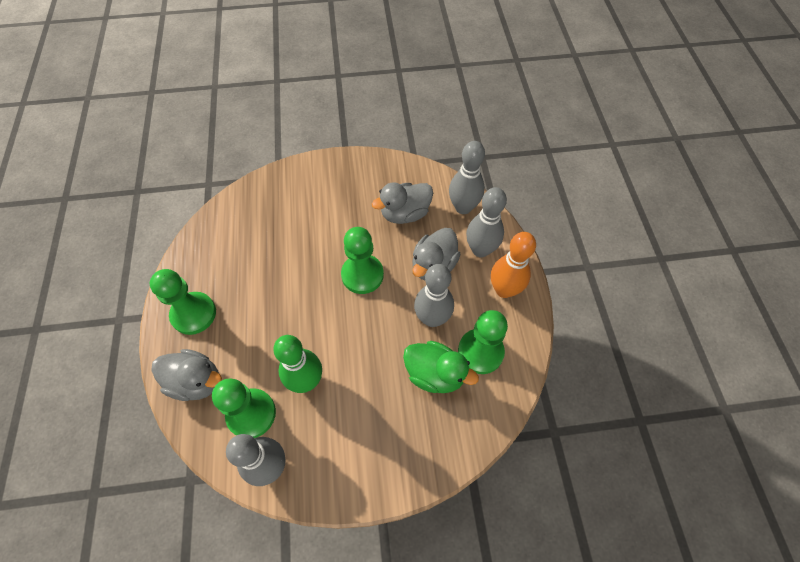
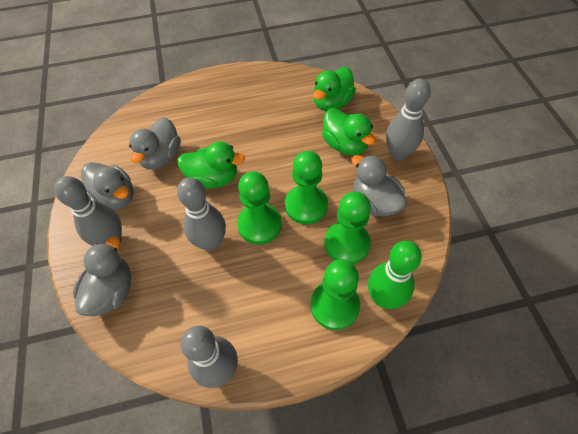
green duck: [403,341,479,393] = 1 -> [177,141,245,189] [313,67,356,112] [322,108,376,155] = 3
grey duck: [151,349,222,401] [372,183,433,224] [412,228,461,280] = 3 -> [73,237,131,316] [81,162,134,210] [129,117,181,170] [352,155,407,216] = 4
orange bowling pin: [491,232,536,298] = 1 -> none = 0

